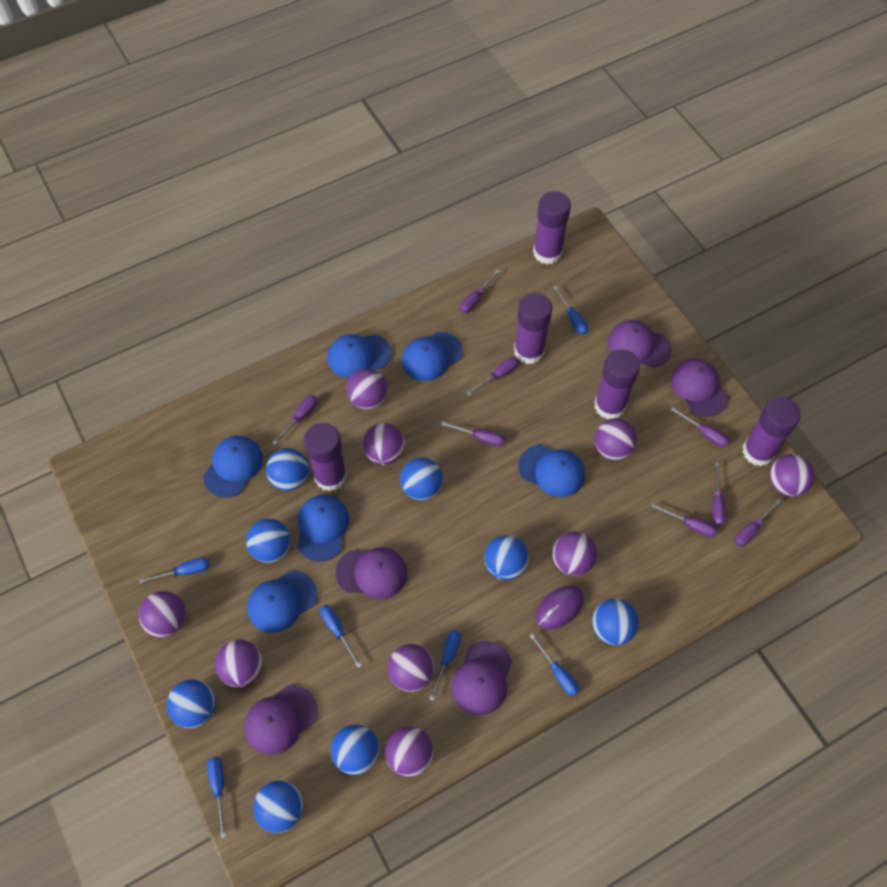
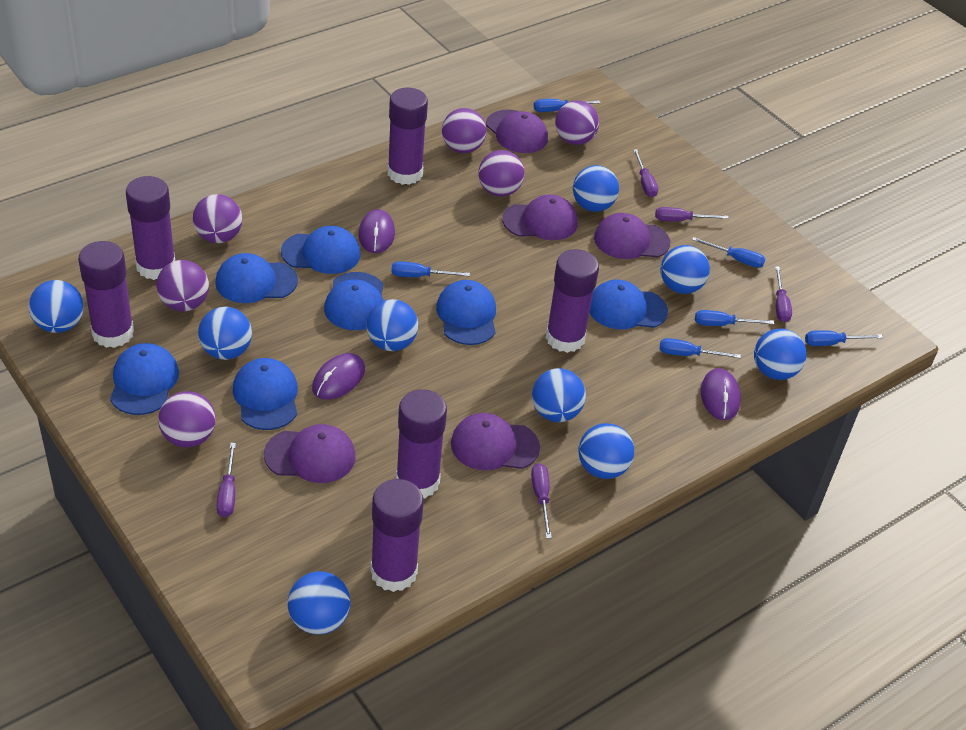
blue ball: [167,679,216,728] [246,519,291,563] [253,780,304,833] [266,448,309,491] [331,724,379,775] [400,458,443,500] [485,535,529,580] [592,599,639,645] = 8 -> [29,280,84,333] [198,307,252,360] [288,571,351,635] [366,299,418,351] [532,368,586,422] [573,165,619,212] [578,423,634,479] [660,245,710,294] [754,329,807,380] = 9
blue cap: [203,436,263,498] [247,570,317,633] [297,495,349,562] [328,334,391,378] [402,332,463,381] [518,445,585,497] = 6 -> [110,343,179,415] [215,253,298,303] [233,358,298,430] [281,226,361,274] [324,272,384,330] [436,280,496,345] [589,280,668,329] = 7
purple ball: [139,591,186,637] [215,640,263,687] [347,368,388,409] [363,423,405,465] [385,726,434,777] [388,644,435,692] [552,531,597,576] [595,418,637,460] [770,454,815,497] = 9 -> [156,260,209,311] [158,391,216,448] [193,194,242,243] [442,108,486,153] [478,150,524,196] [555,100,599,145] = 6
purple glue stick: [304,423,347,491] [514,293,552,364] [533,191,571,264] [594,349,640,419] [742,397,801,466] = 5 -> [78,241,134,348] [126,176,175,280] [370,479,424,592] [388,88,428,185] [396,389,447,498] [546,249,599,353] = 6
purple mouse: [536,586,584,629] = 1 -> [312,353,365,400] [359,209,395,253] [701,368,741,420] = 3
purple screwdriver: [272,395,318,445] [441,422,505,447] [460,270,500,313] [467,357,519,396] [651,504,718,537] [670,407,730,447] [713,462,727,526] [735,499,782,547] = 8 -> [217,443,236,517] [531,463,552,538] [633,149,658,197] [655,207,729,222] [775,266,792,322] = 5

